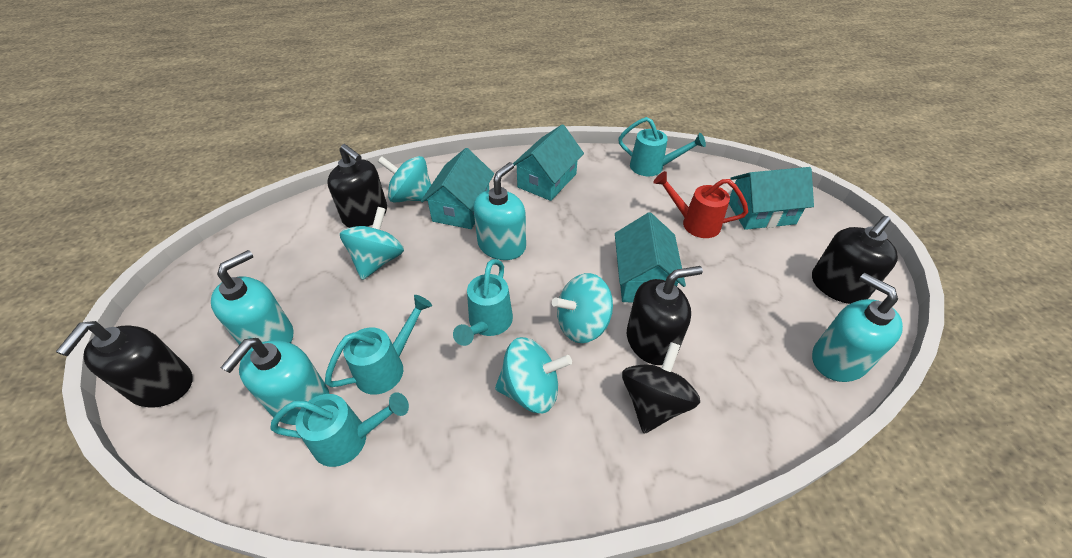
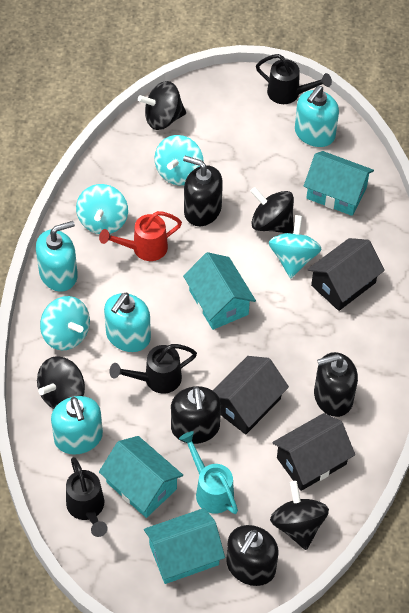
black house: none = 0 -> [213,356,289,435] [272,413,355,491] [307,238,385,311] = 3
black spinning top: [622,342,700,434] = 1 -> [37,356,85,409] [138,81,186,130] [250,187,294,233] [270,481,329,550] = 4
black watering can: none = 0 -> [66,457,108,537] [109,344,197,394] [256,54,332,104] = 3
turquoise watering can: [270,392,409,467] [325,295,432,395] [453,259,513,346] [618,117,706,176] = 4 -> [179,431,238,514] = 1

